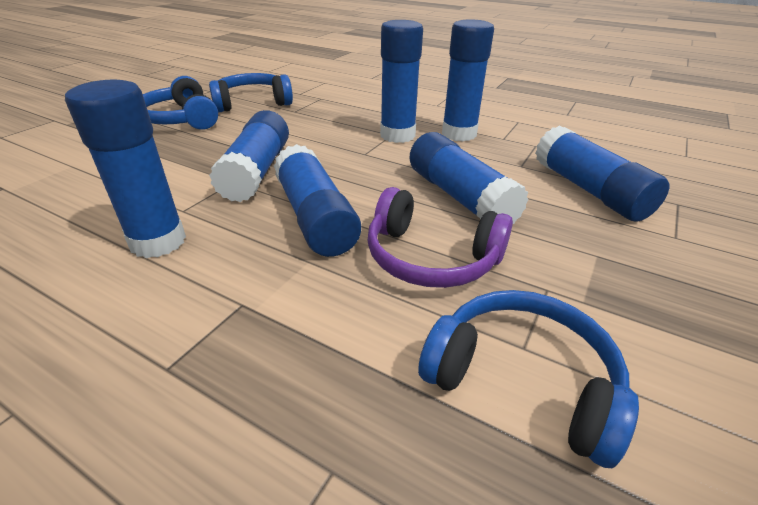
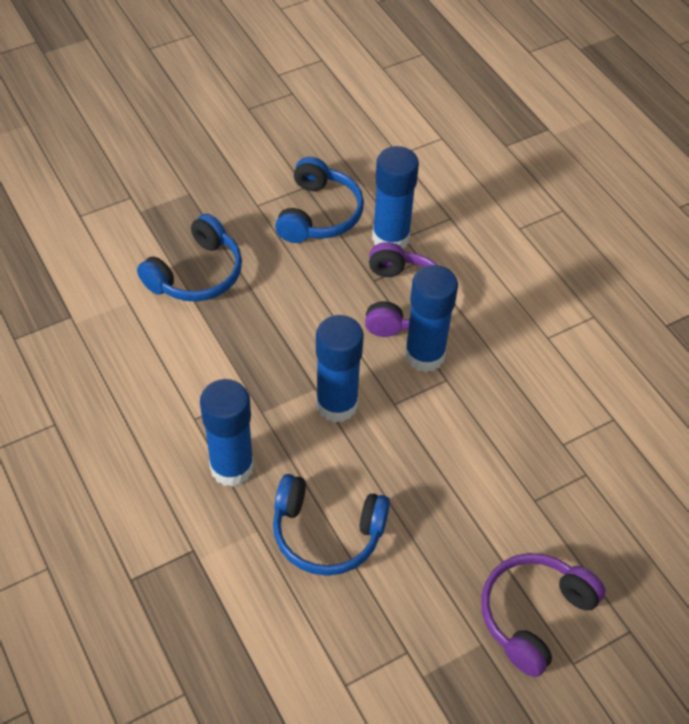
blue glue stick: [65,80,186,258] [209,110,289,202] [274,144,361,257] [380,20,423,143] [410,132,529,224] [442,19,494,141] [535,126,669,221] = 7 -> [200,379,254,487] [316,315,364,423] [372,146,419,249] [404,265,458,372] = 4
purple headphones: [367,187,513,288] = 1 -> [365,242,438,337] [481,553,606,677] = 2

